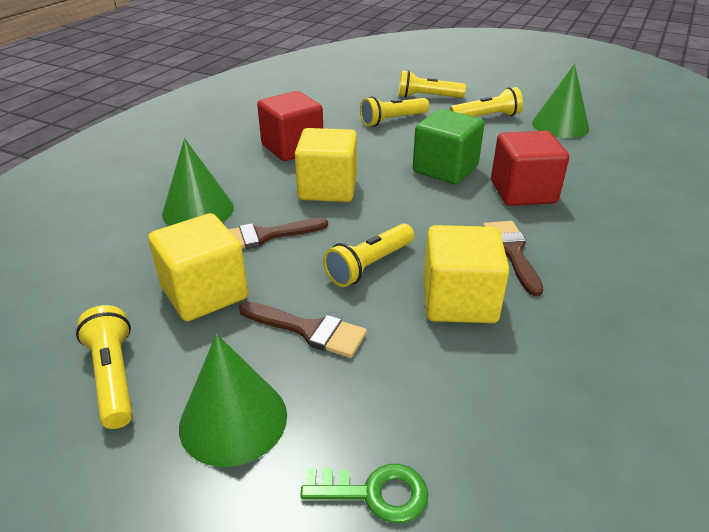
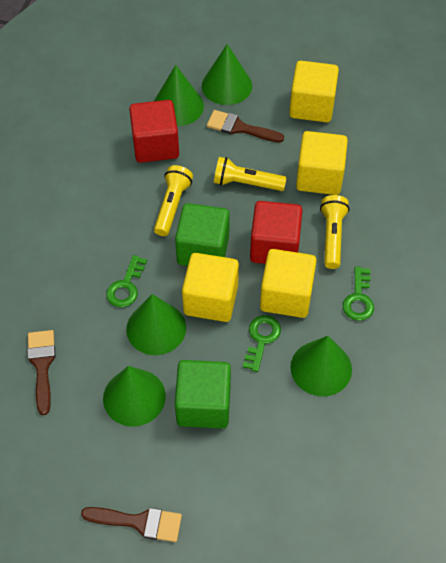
green cone: [162,138,234,226] [179,334,287,467] [532,64,589,138] = 3 -> [103,366,166,426] [126,294,186,355] [154,65,204,126] [202,44,252,105] [291,336,352,396] = 5
green cube: [413,109,484,184] = 1 -> [175,203,230,266] [175,360,231,428] = 2
green key: [300,464,428,523] = 1 -> [106,255,147,307] [243,315,281,372] [343,267,374,321] = 3
yellow cube: [148,213,248,321] [295,128,357,202] [423,225,510,323] = 3 -> [182,253,239,322] [260,249,317,318] [289,61,339,122] [296,131,348,195] = 4
yellow flashlight: [76,305,133,429] [323,223,414,287] [360,96,429,127] [398,70,466,98] [449,87,523,117] = 5 -> [154,165,193,236] [214,157,287,191] [320,195,350,269] = 3

